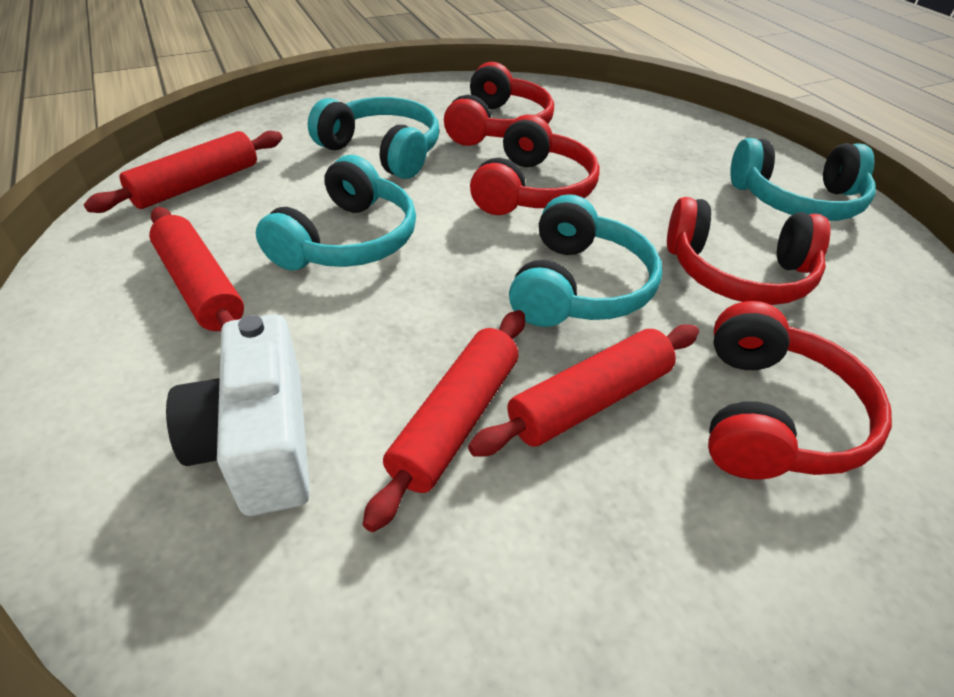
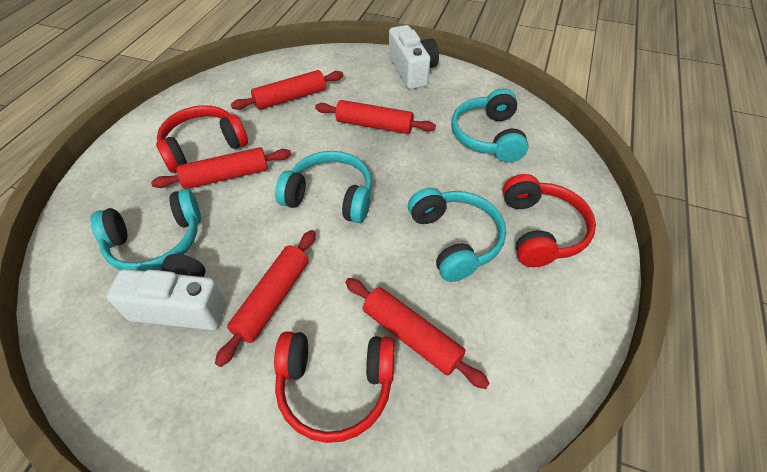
red headphones: [444,62,554,146] [470,115,600,215] [667,197,830,305] [708,301,892,480] = 4 -> [156,105,248,173] [274,331,395,443] [503,174,596,267] = 3
red rolling pin: [84,131,283,213] [149,207,244,331] [363,310,525,532] [468,324,699,457] = 4 -> [151,147,291,189] [215,230,316,367] [231,70,343,110] [315,100,436,134] [345,278,490,389] = 5
white camera: [166,314,310,516] = 1 -> [106,254,226,330] [389,25,439,89] = 2

